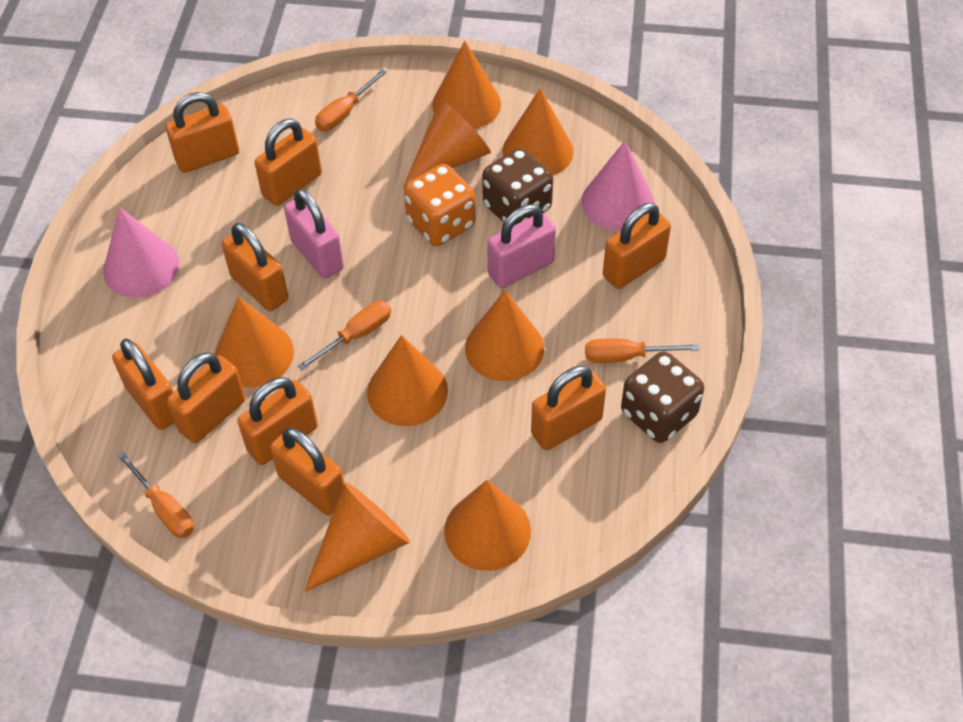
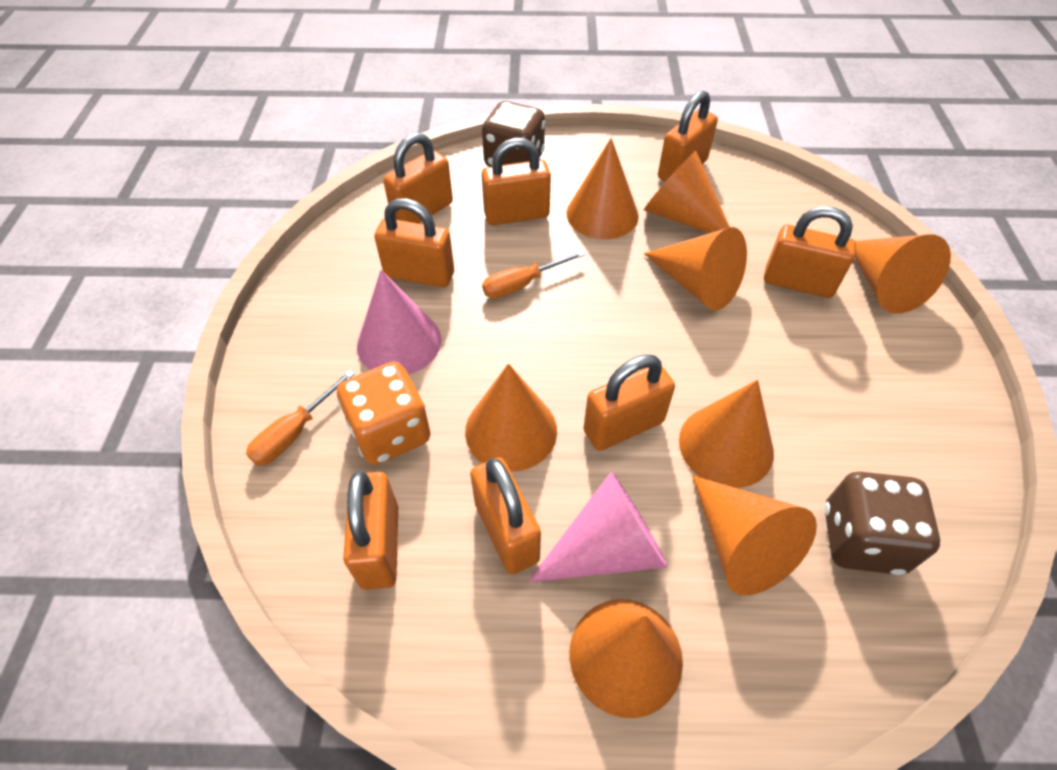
orange padlock: [112,339,175,430] [165,92,239,173] [167,352,245,444] [222,223,288,311] [237,377,318,465] [254,119,322,206] [270,427,344,515] [531,366,606,450] [603,203,671,289] = 9 -> [343,471,398,590] [374,198,454,287] [383,133,453,223] [470,457,541,574] [481,138,551,225] [583,354,675,451] [658,91,718,182] [764,206,856,298] = 8
orange screwdriver: [117,451,194,538] [297,301,391,371] [315,69,387,131] [585,338,700,363] = 4 -> [246,370,355,466] [482,250,585,299] = 2
pink padlock: [284,188,344,279] [487,204,556,288] = 2 -> none = 0

